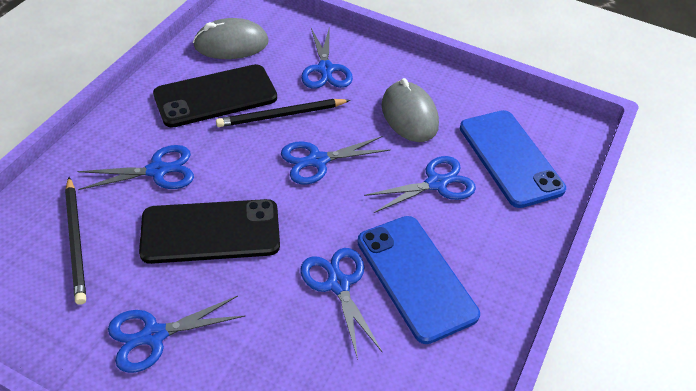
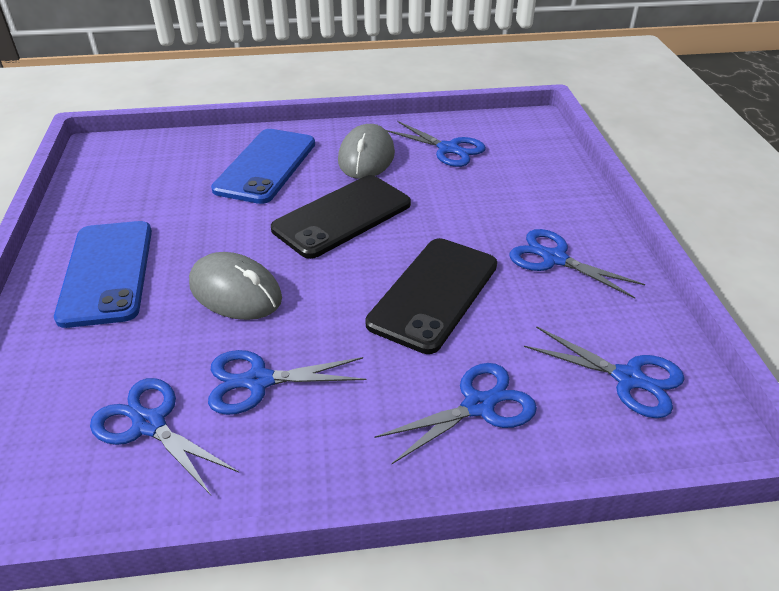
black pencil: [65,177,86,305] [216,99,350,127] = 2 -> none = 0

